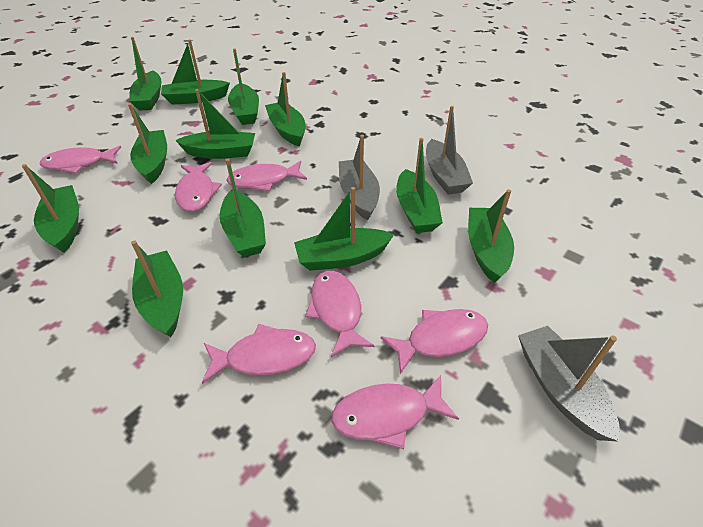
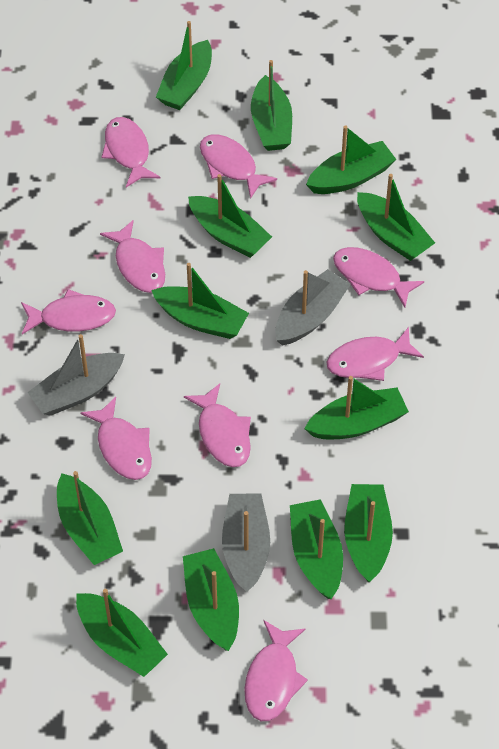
pink fish: [40,146,121,174] [175,162,222,212] [202,324,316,384] [226,161,307,192] [305,271,375,357] [331,375,459,449] [381,309,488,374] = 7 -> [21,289,116,334] [80,397,152,480] [100,220,165,293] [101,117,160,188] [184,383,251,467] [200,134,277,199] [244,620,308,721] [327,327,424,381] [333,247,424,308] = 9

